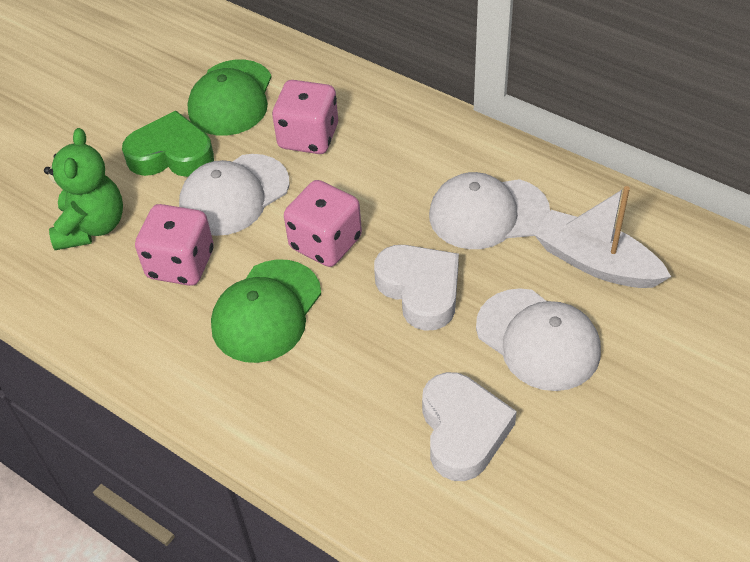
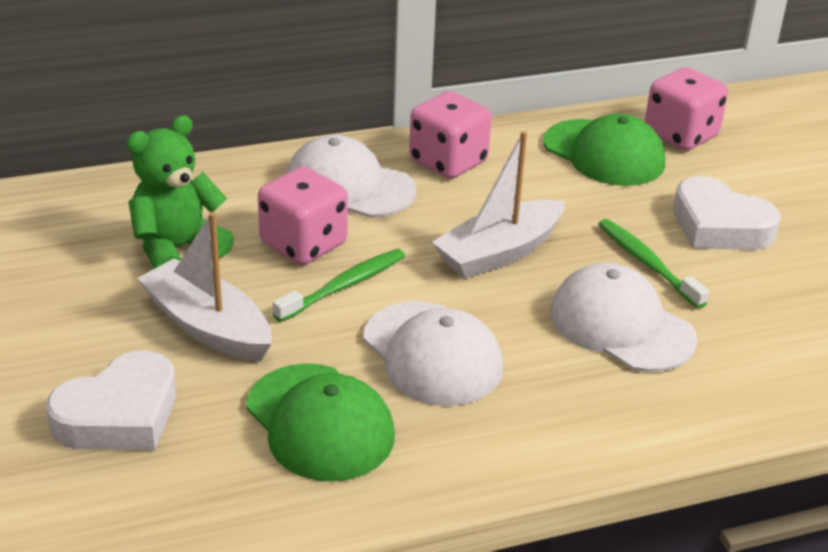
green heart: [122,111,214,177] = 1 -> none = 0
green toothbrush: none = 0 -> [273,249,405,322] [598,219,709,309] = 2
white boat: [534,186,671,288] = 1 -> [137,212,271,362] [432,131,565,279] = 2

